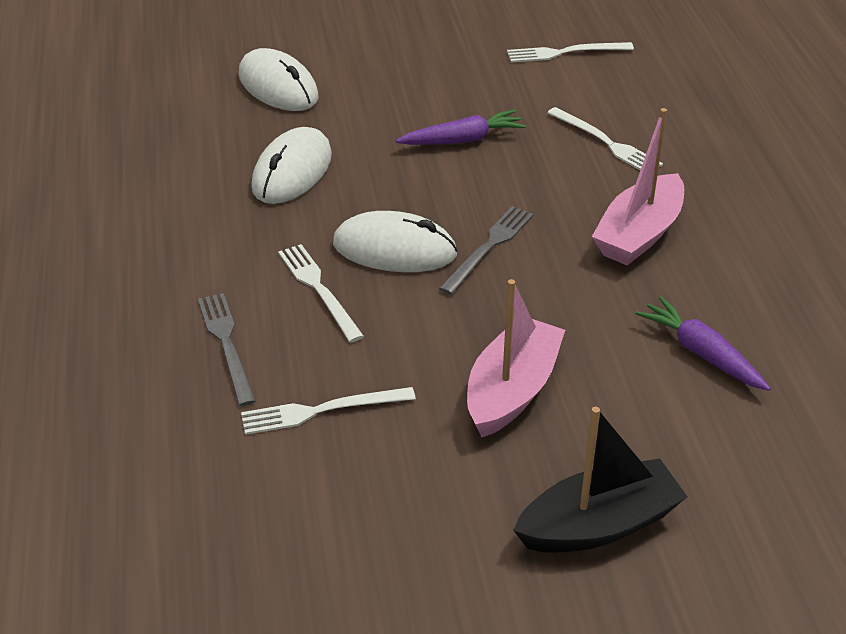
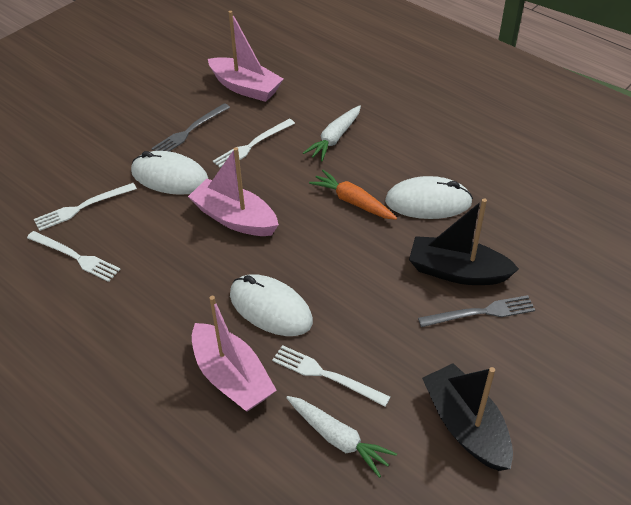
black boat: [513,407,687,553] = 1 -> [409,198,519,285] [422,363,513,471] = 2
orange carrot: none = 0 -> [309,170,397,220] = 1
pink boat: [467,279,565,437] [592,108,684,266] = 2 -> [188,147,279,236] [192,296,277,411] [208,11,283,102] = 3
purple carrot: [396,109,526,145] [636,296,771,391] = 2 -> none = 0
white carrot: none = 0 -> [286,396,397,478] [303,105,361,161] = 2

